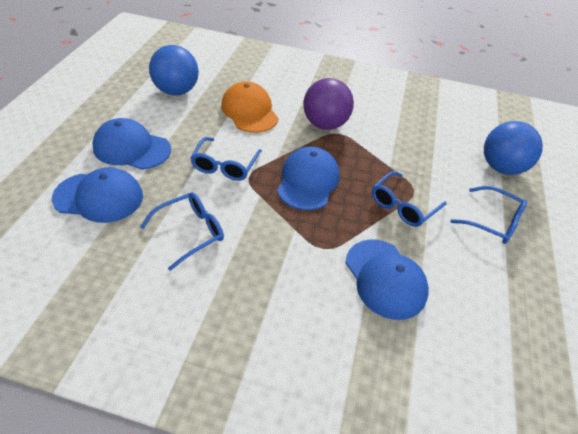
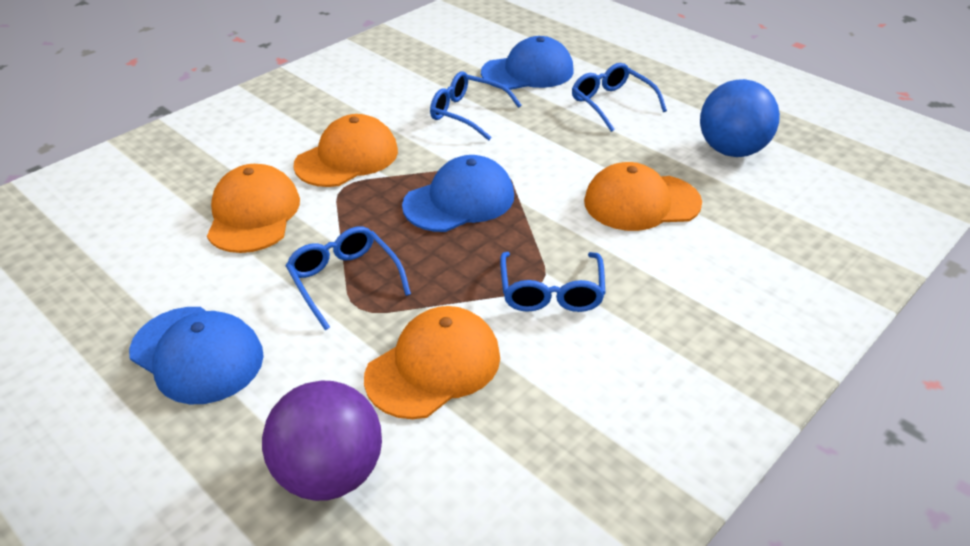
blue ball: [149,45,199,95] [484,121,543,175] = 2 -> [700,79,780,157] = 1
blue cap: [52,167,143,223] [92,118,171,170] [277,147,340,210] [345,239,429,320] = 4 -> [129,307,264,404] [402,155,514,232] [481,36,574,90] = 3
orange cap: [221,81,279,133] = 1 -> [207,164,300,253] [293,114,398,187] [364,306,500,419] [584,162,702,231] = 4

